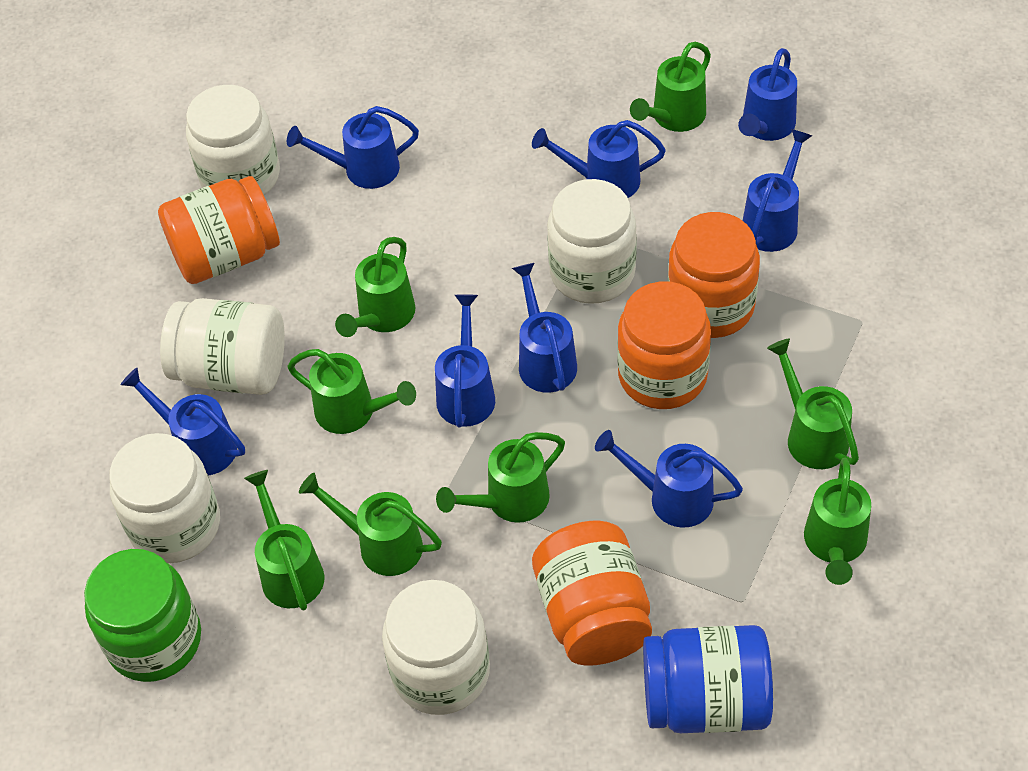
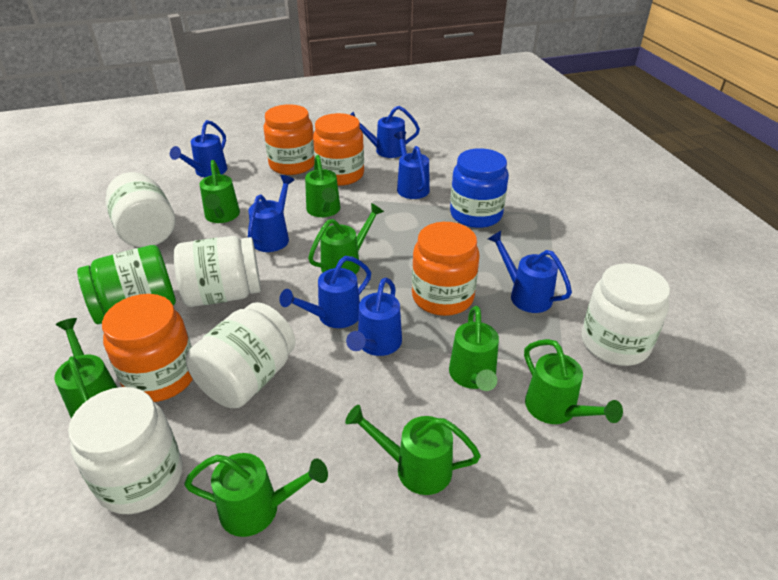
blue watering can: [120,368,245,476] [287,106,419,189] [435,294,495,427] [512,263,577,393] [532,120,666,198] [595,430,743,528] [738,48,797,141] [743,129,812,252] = 8 -> [170,120,227,177] [248,175,294,252] [279,256,371,328] [346,278,402,356] [350,106,420,158] [394,131,430,199] [488,231,572,313] = 7

